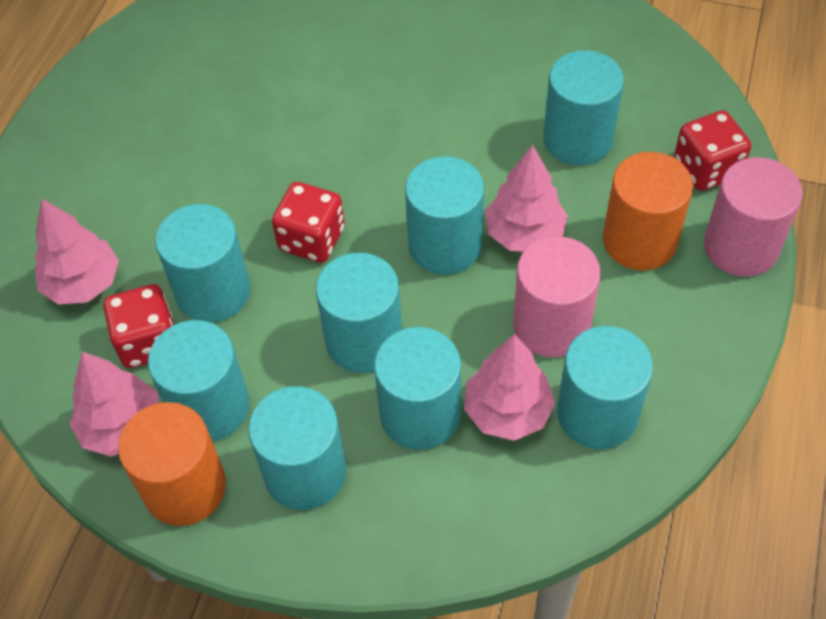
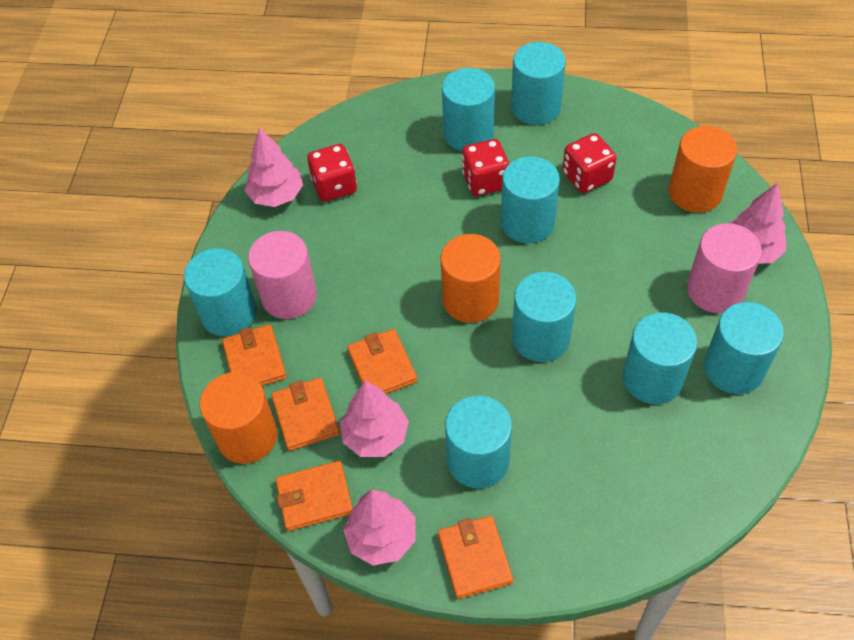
orange cylinder: [118,402,226,526] [603,152,693,271] = 2 -> [200,372,278,464] [441,234,501,323] [669,126,737,213] = 3
orange wallet: none = 0 -> [222,325,287,386] [271,378,340,451] [276,461,353,531] [347,329,417,394] [438,516,513,599] = 5

